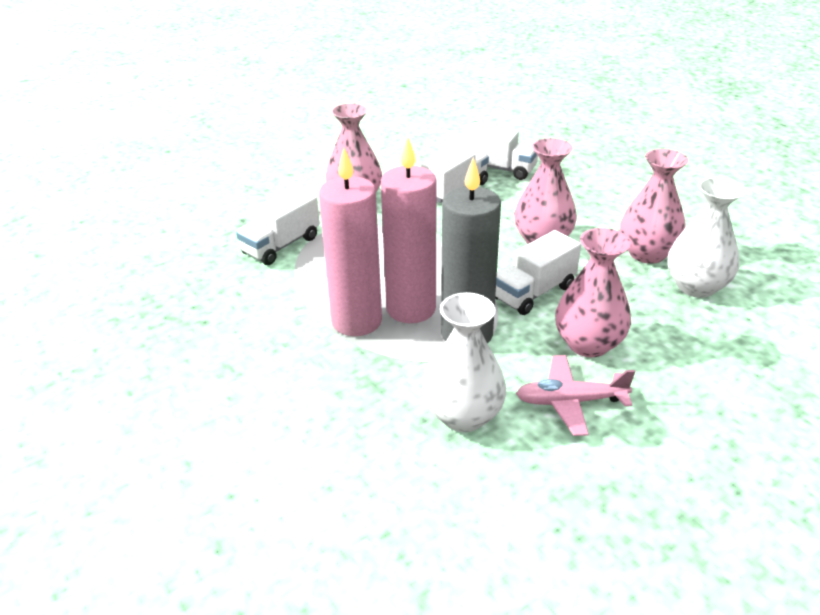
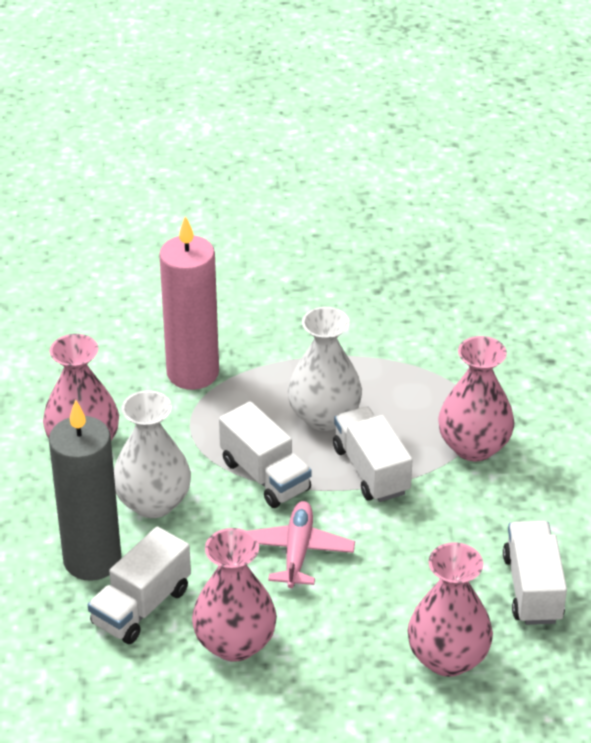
pink candle: [319,148,382,336] [381,136,437,323] = 2 -> [159,216,219,390] = 1

